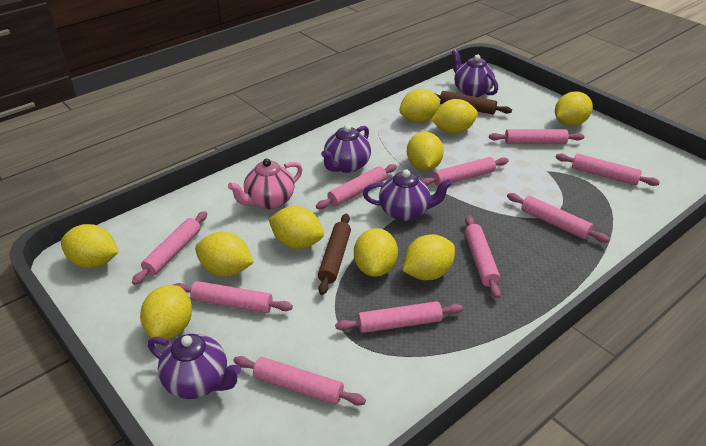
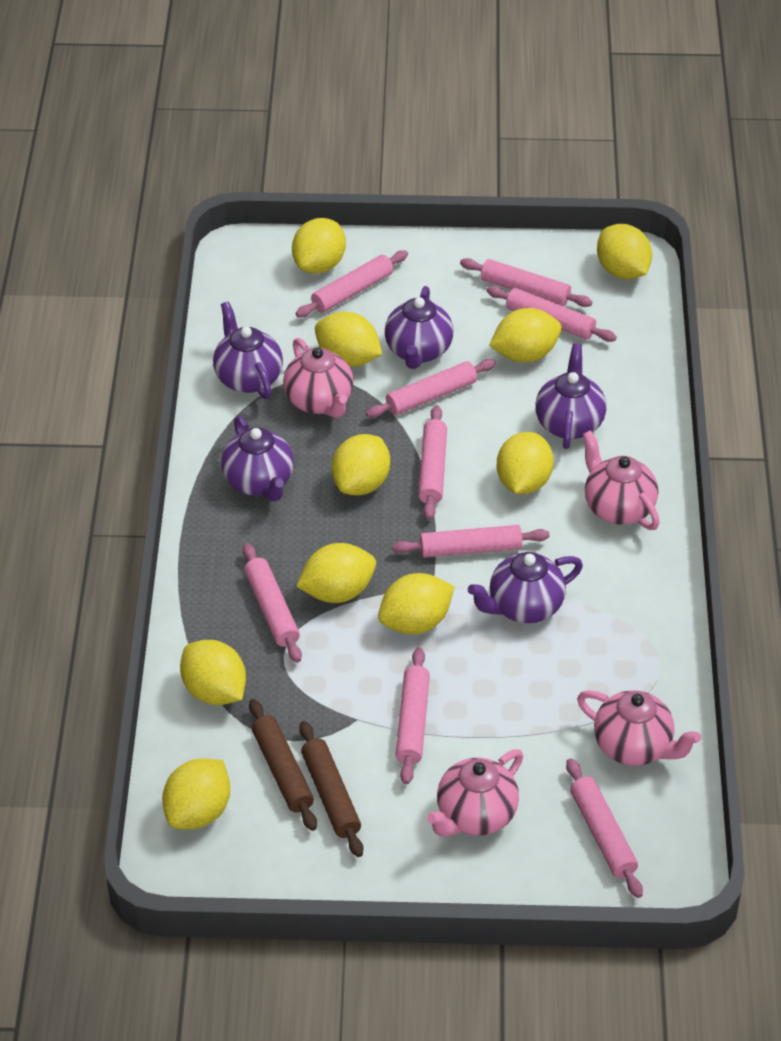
pink rolling pin: [132,211,207,285] [173,281,293,313] [233,356,366,406] [316,164,397,209] [335,301,463,333] [421,157,509,186] [465,215,501,298] [489,129,584,144] [507,193,610,243] [556,153,660,186] = 10 -> [243,543,302,663] [296,250,408,318] [366,359,496,418] [392,525,549,558] [396,647,430,784] [418,405,447,520] [460,258,592,307] [486,286,617,342] [566,758,643,898] = 9
pink teapot: [228,159,303,209] = 1 -> [283,338,354,418] [427,749,523,837] [577,690,701,766] [583,430,660,530] = 4
purple teapot: [148,334,241,399] [321,124,371,173] [363,169,452,221] [452,49,498,97] = 4 -> [213,301,283,399] [221,416,294,501] [385,286,453,369] [468,552,583,623] [535,343,606,449] = 5

